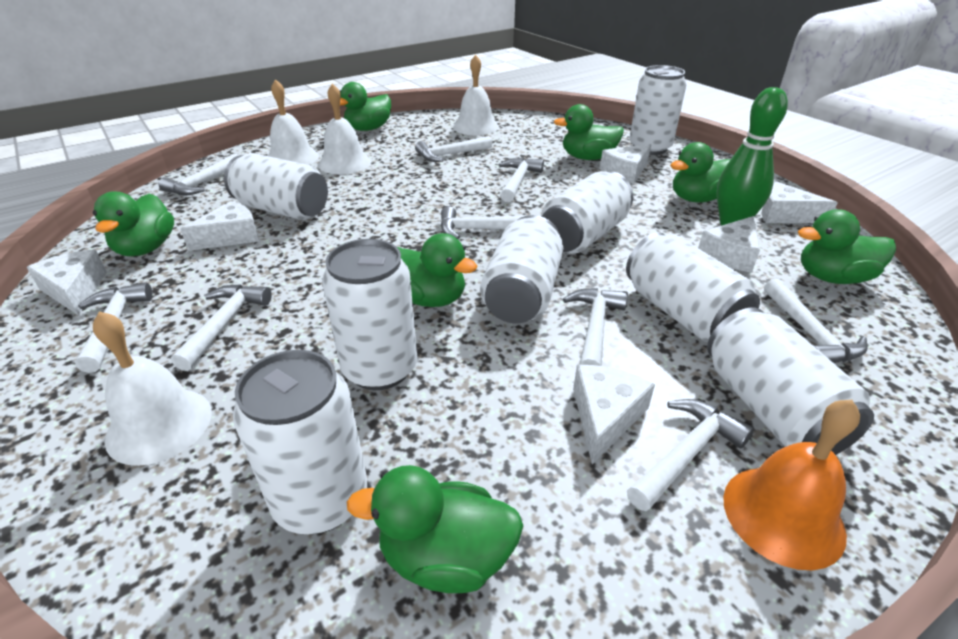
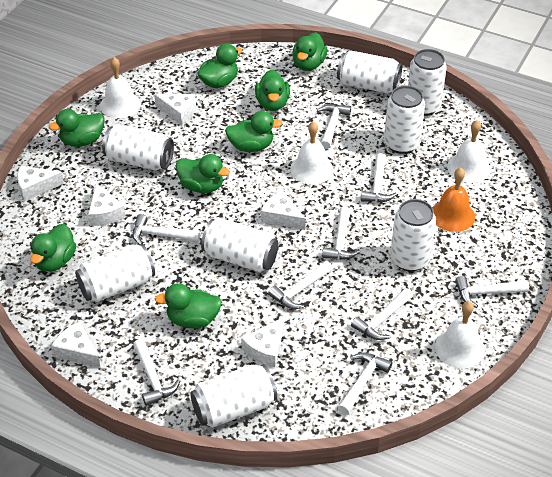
green bowling pin: [717,87,788,225] = 1 -> none = 0
green duck: [93,192,174,256] [340,82,391,131] [347,465,523,593] [397,233,477,307] [554,104,624,160] [670,142,731,203] [798,209,896,284] = 7 -> [30,224,76,272] [49,109,105,147] [155,283,222,329] [175,154,230,193] [197,43,242,88] [225,111,282,152] [255,70,290,111] [292,32,328,71] = 8

